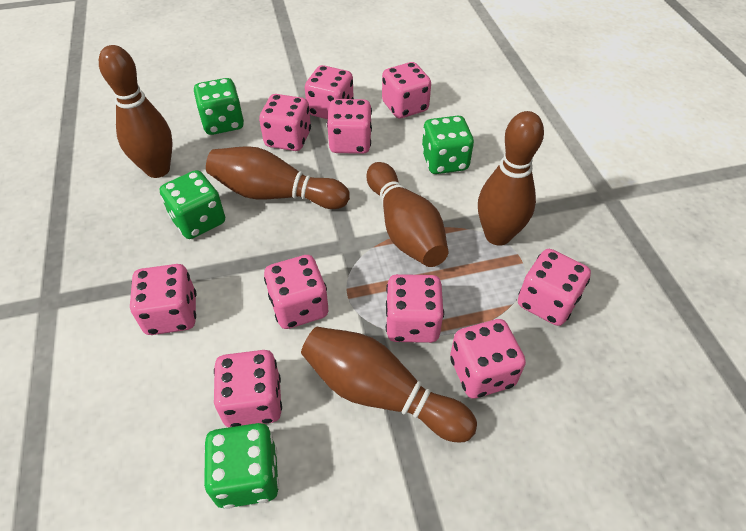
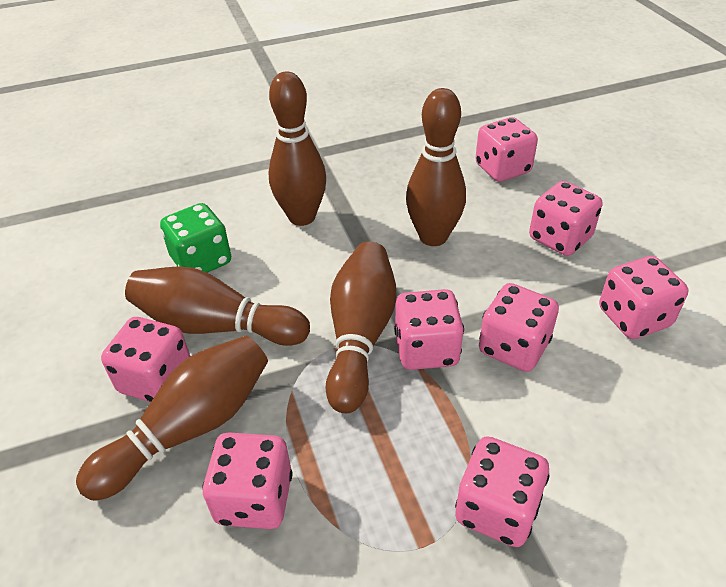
green dice: [160,170,225,239] [193,78,244,135] [204,423,279,509] [421,116,474,174] = 4 -> [160,203,231,273] = 1
pink dice: [130,264,197,335] [214,350,282,427] [259,94,311,151] [264,255,328,329] [305,65,354,119] [327,99,372,154] [382,62,431,118] [386,274,444,343] [450,319,526,398] [518,249,591,326] = 10 -> [101,317,191,402] [202,432,292,529] [394,289,464,370] [455,436,550,547] [475,117,538,182] [479,283,559,372] [529,181,602,256] [599,256,689,339] = 8

